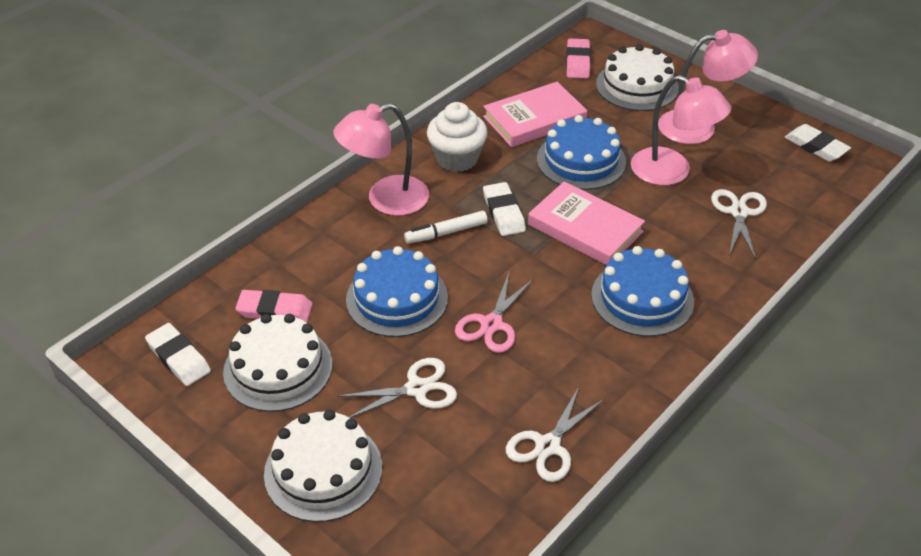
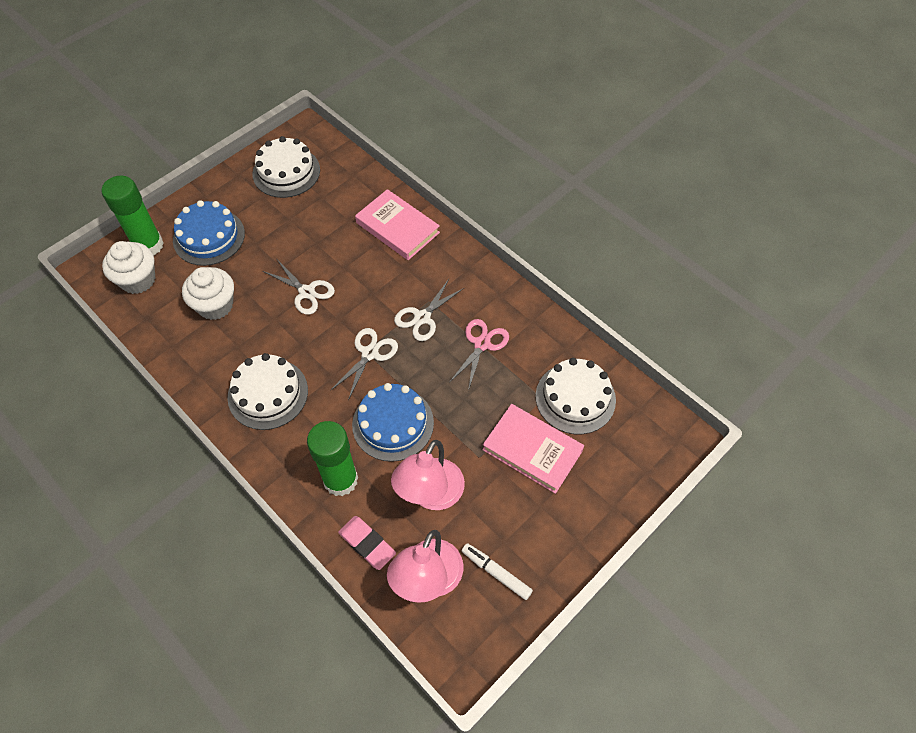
blue cake: [346,246,448,337] [537,115,626,190] [591,246,694,337] = 3 -> [173,200,245,266] [352,383,434,462] = 2
green glue stick: none = 0 -> [101,175,164,255] [307,421,358,496] = 2
pink eraser: [235,290,313,323] [566,39,591,79] = 2 -> [338,516,396,570] = 1
pink lamp: [333,103,429,216] [631,75,731,185] [658,30,758,144] = 3 -> [387,530,463,603] [391,440,465,510] = 2
white cupcake: [427,102,487,172] = 1 -> [102,241,156,294] [182,267,234,320] = 2
white eraser: [145,323,211,386] [483,182,526,236] [784,124,851,162] = 3 -> none = 0

